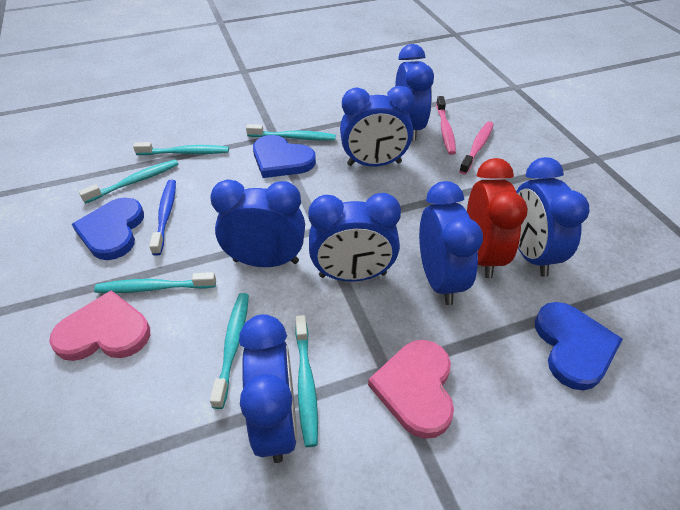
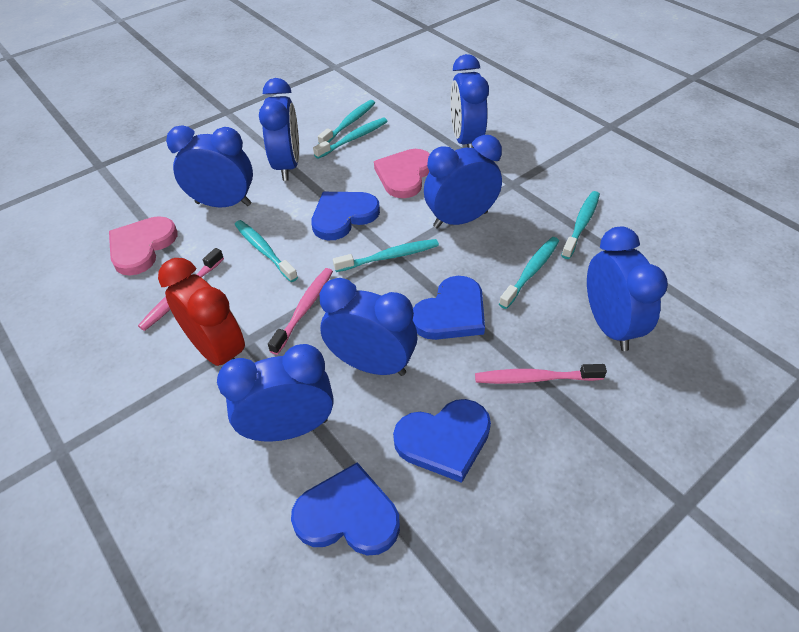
blue heart: [72,198,144,260] [253,135,316,178] [535,302,623,390] = 3 -> [291,462,400,555] [311,192,380,240] [393,399,491,483] [413,276,485,340] = 4
blue toothbrush: [149,180,176,256] = 1 -> none = 0
pink toothbrush: [436,96,456,155] [459,121,494,175] = 2 -> [138,248,224,331] [268,268,333,355] [475,364,607,384] = 3

